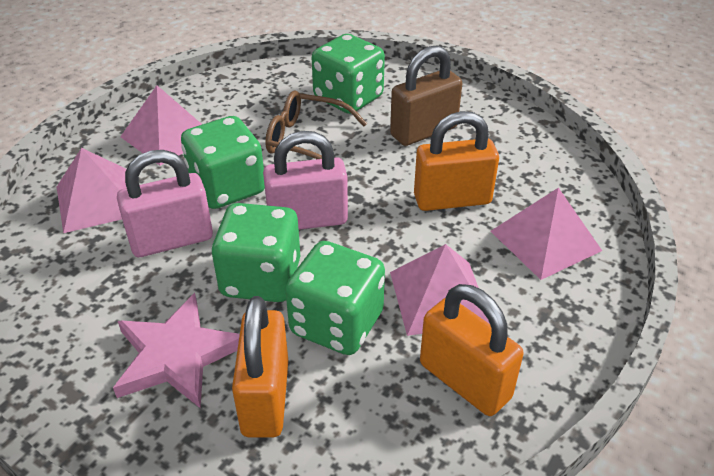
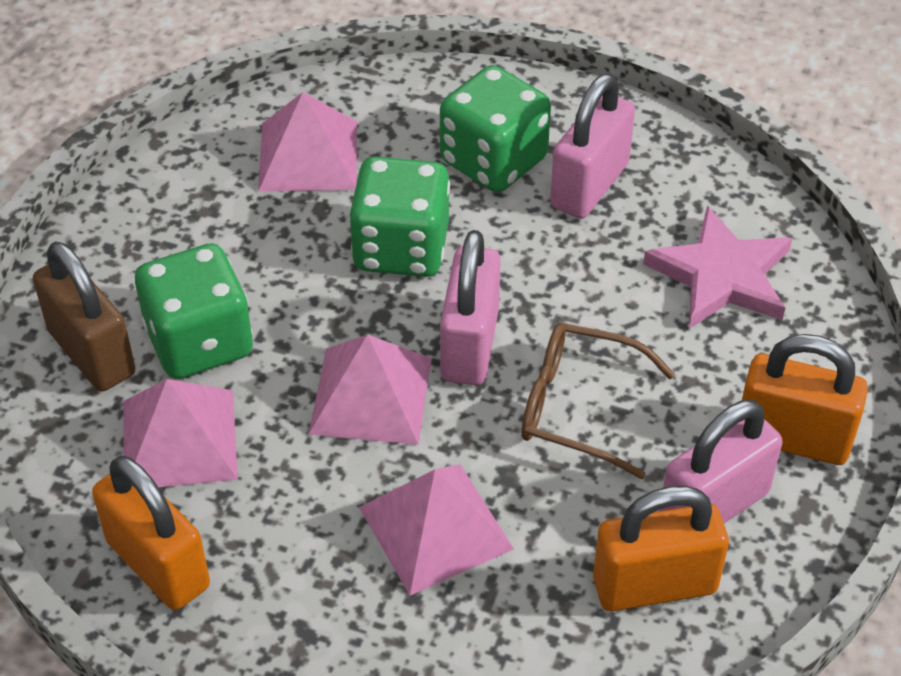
green dice: [181,116,265,209] [211,203,300,302] [285,241,385,355] [312,34,385,114] = 4 -> [135,243,253,379] [349,156,450,277] [440,65,551,192] = 3
pink padlock: [117,150,213,257] [263,131,348,230] = 2 -> [440,230,501,385] [550,73,635,219] [659,400,782,523] = 3

